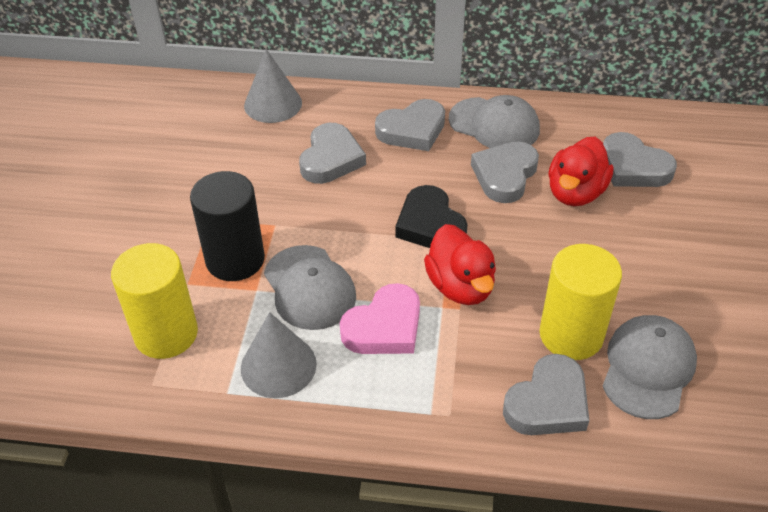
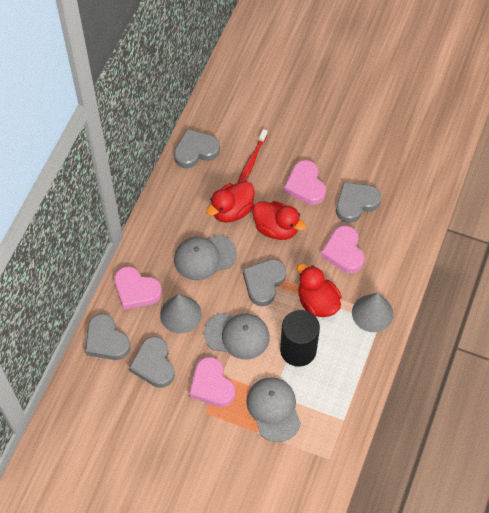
black heart: [395,185,468,248] = 1 -> none = 0
pink heart: [340,283,420,354] = 1 -> [114,266,162,310] [189,357,235,407] [284,160,326,205] [321,226,364,273] = 4
red duck: [424,224,496,305] [548,137,613,206] = 2 -> [206,181,254,223] [252,201,306,240] [297,264,342,317] = 3
red toothbrush: none = 0 -> [238,129,268,183] = 1
yellow cylinder: [111,243,198,359] [539,244,622,360] = 2 -> none = 0

